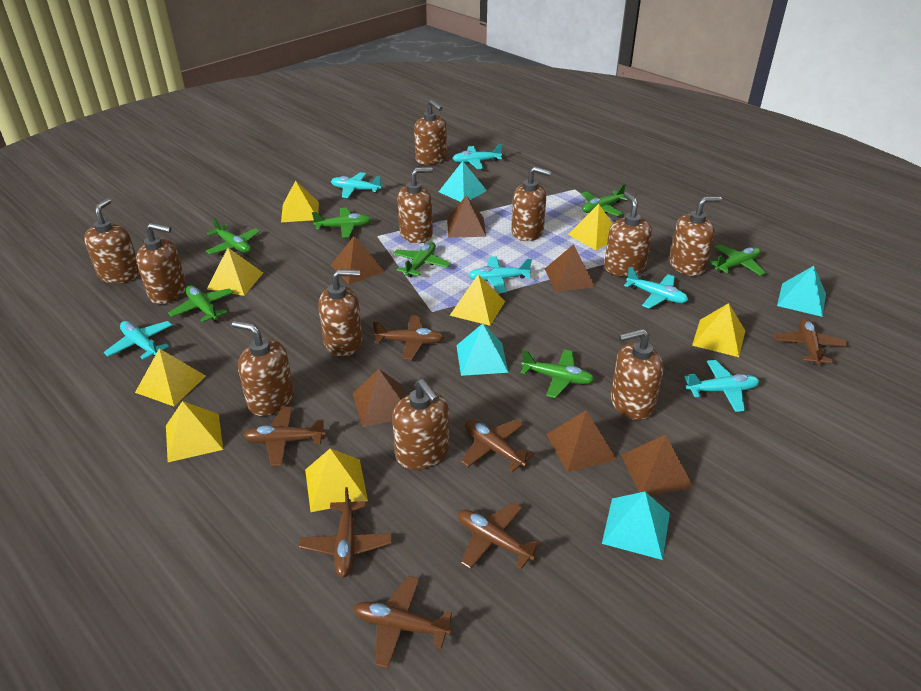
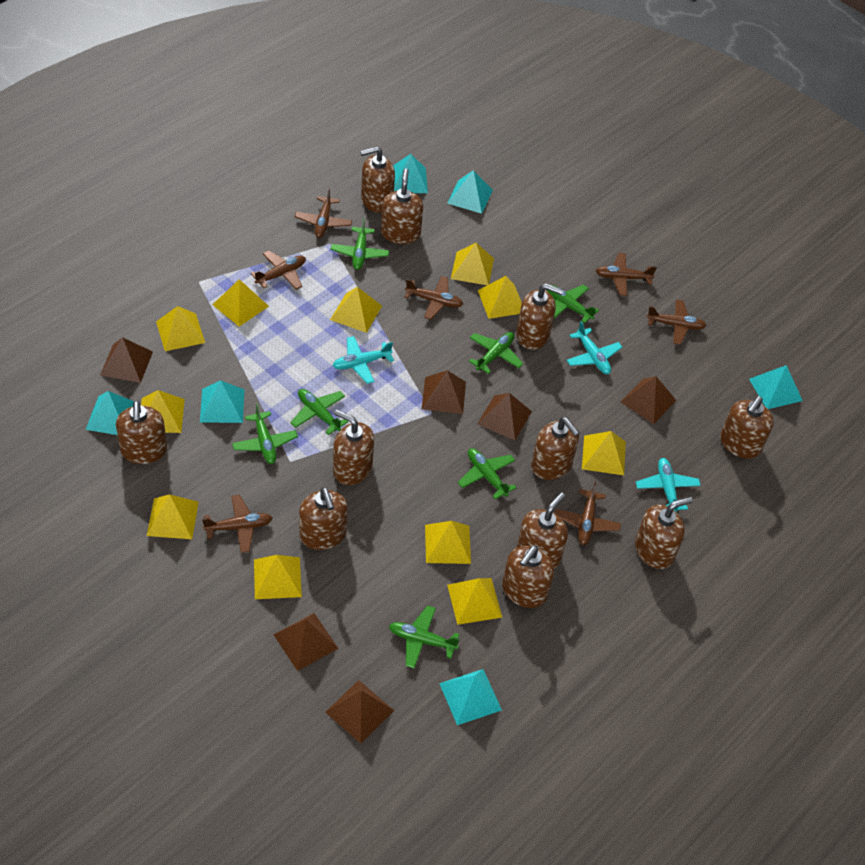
turquoise plane: [104,321,172,360] [331,172,382,198] [452,144,502,169] [468,256,532,293] [624,267,688,309] [684,360,759,412] = 6 -> [332,336,394,384] [566,321,622,374] [636,458,701,512] = 3
turquoise pyramid: [439,161,487,202] [457,323,508,376] [602,492,670,560] [777,266,826,317] = 4 -> [86,391,135,435] [200,380,244,423] [393,154,428,193] [439,669,502,725] [447,170,493,214] [749,365,803,409] = 6
yellow pyramid: [135,348,206,406] [166,401,223,462] [207,248,263,296] [281,181,319,222] [305,448,368,512] [449,274,505,326] [568,204,613,250] [692,303,745,357] = 8 -> [141,390,185,433] [147,494,199,539] [156,306,205,351] [213,279,269,327] [254,555,302,599] [330,287,382,333] [425,521,471,564] [447,578,502,625] [451,243,494,285] [478,276,522,319] [582,431,626,475] = 11

